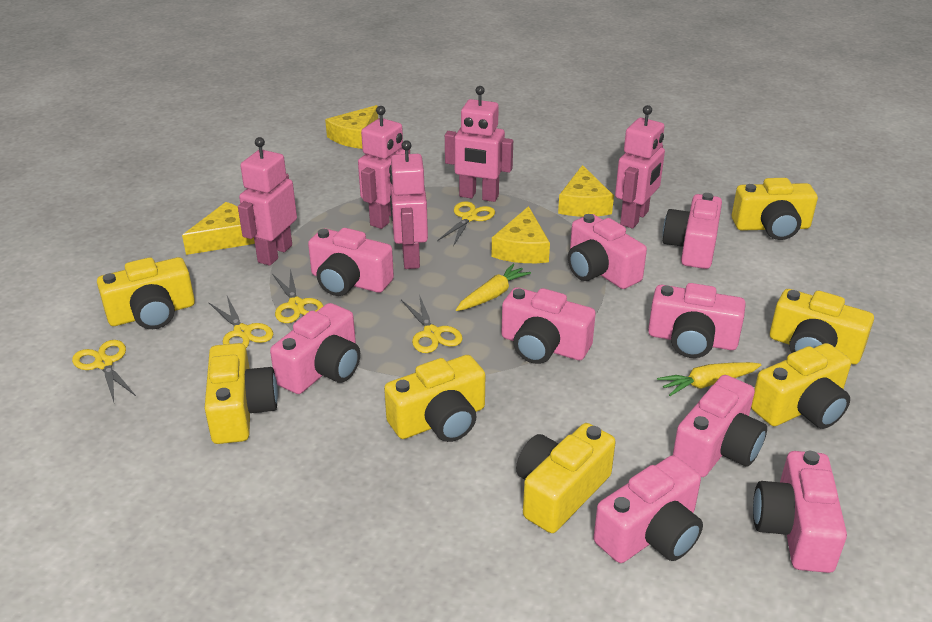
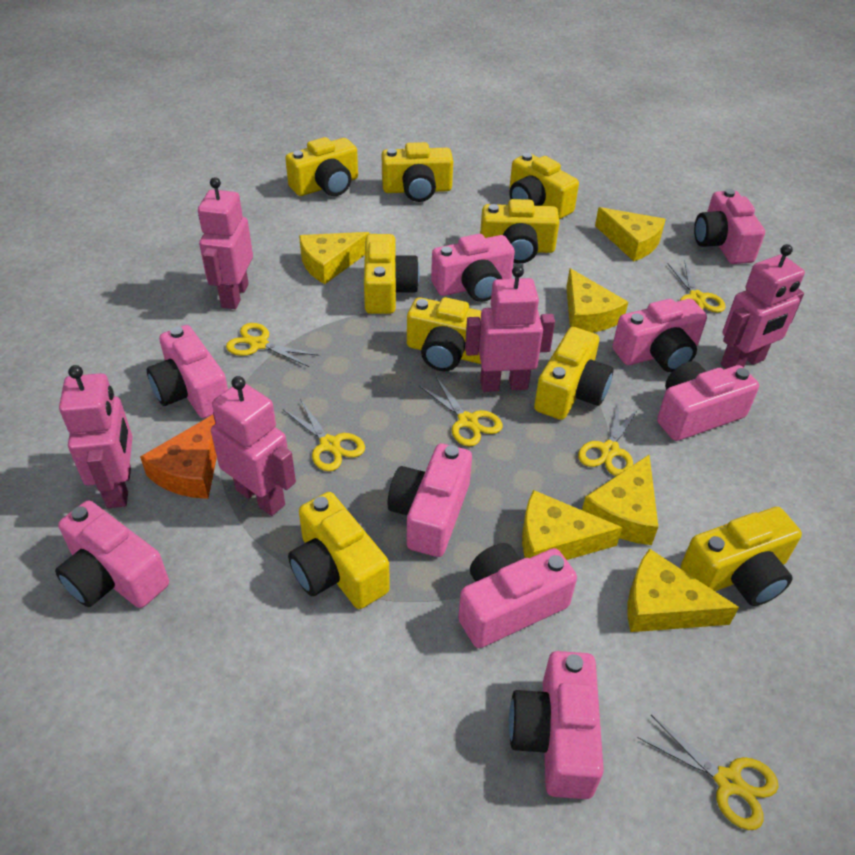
orange cheese: none = 0 -> [140,415,217,499] = 1
yellow camera: [97,257,195,329] [204,343,278,444] [384,355,485,442] [516,423,616,533] [732,178,818,240] [751,343,851,429] [770,289,874,365] = 7 -> [285,137,358,196] [288,492,390,609] [364,234,420,314] [382,142,453,202] [407,297,481,371] [480,199,560,264] [509,153,579,219] [534,327,614,420] [681,507,802,606] = 9
yellow carrot: [456,264,531,311] [657,362,761,396] = 2 -> none = 0
yellow cheese: [182,202,255,255] [325,105,378,149] [492,206,550,263] [558,165,614,217] = 4 -> [299,232,369,284] [522,490,623,560] [566,268,628,333] [582,455,658,545] [595,207,666,261] [628,548,739,632] = 6
yellow scissors: [72,340,136,402] [209,296,273,348] [273,269,323,323] [401,295,462,353] [437,201,495,246] = 5 -> [226,323,319,367] [283,399,365,471] [419,377,502,446] [578,402,639,476] [638,715,778,830] [668,261,726,313] = 6

